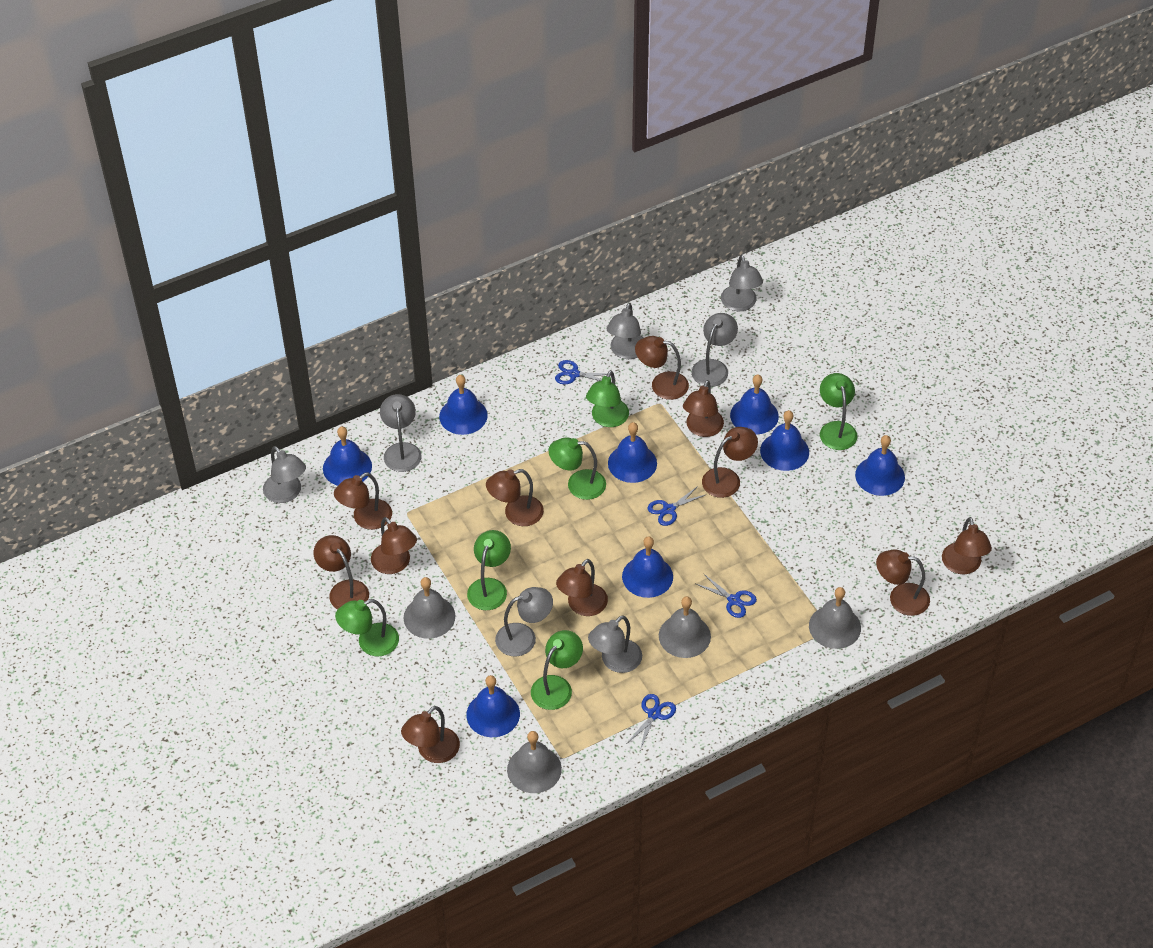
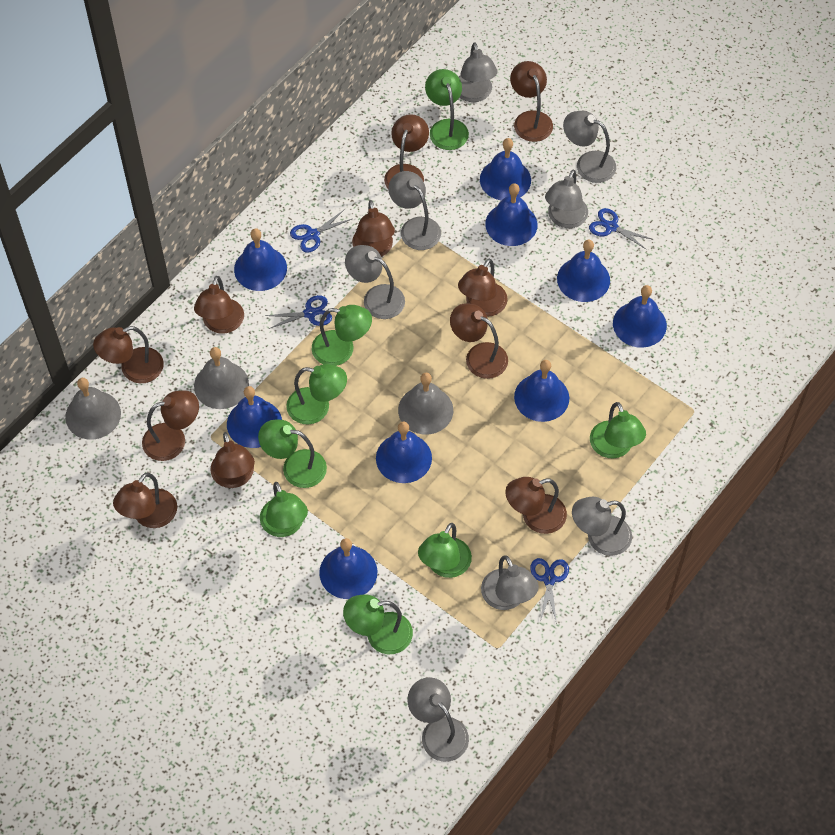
blue bell: [323,426,372,486] [439,375,488,435] [467,675,520,737] [608,422,657,483] [622,536,673,598] [730,374,779,435] [760,410,809,471] [855,435,905,496] = 8 -> [227,386,282,448] [234,228,287,291] [319,538,377,599] [376,422,432,483] [480,138,531,200] [485,183,538,246] [514,360,569,422] [557,240,610,302] [613,285,667,348] = 9
green lamp: [335,599,399,656] [467,530,511,610] [531,630,583,710] [549,437,606,500] [586,370,629,427] [820,373,858,450] = 6 -> [258,420,327,488] [260,482,308,537] [286,364,347,424] [312,305,372,366] [343,594,413,654] [418,523,472,578] [425,69,469,150] [590,402,646,459] = 8
grey bell: [404,577,455,639] [507,731,562,793] [659,596,711,658] [809,587,861,649] = 4 -> [65,378,121,440] [194,347,249,409] [398,373,453,434] = 3
grey lamp: [263,446,306,503] [380,394,422,472] [495,587,553,656] [588,615,642,673] [607,303,643,359] [692,313,738,387] [721,255,763,312] = 7 -> [345,245,405,319] [388,171,441,250] [407,677,469,762] [459,42,498,102] [481,555,539,610] [545,169,588,228] [563,111,616,183] [572,497,632,556] = 8

